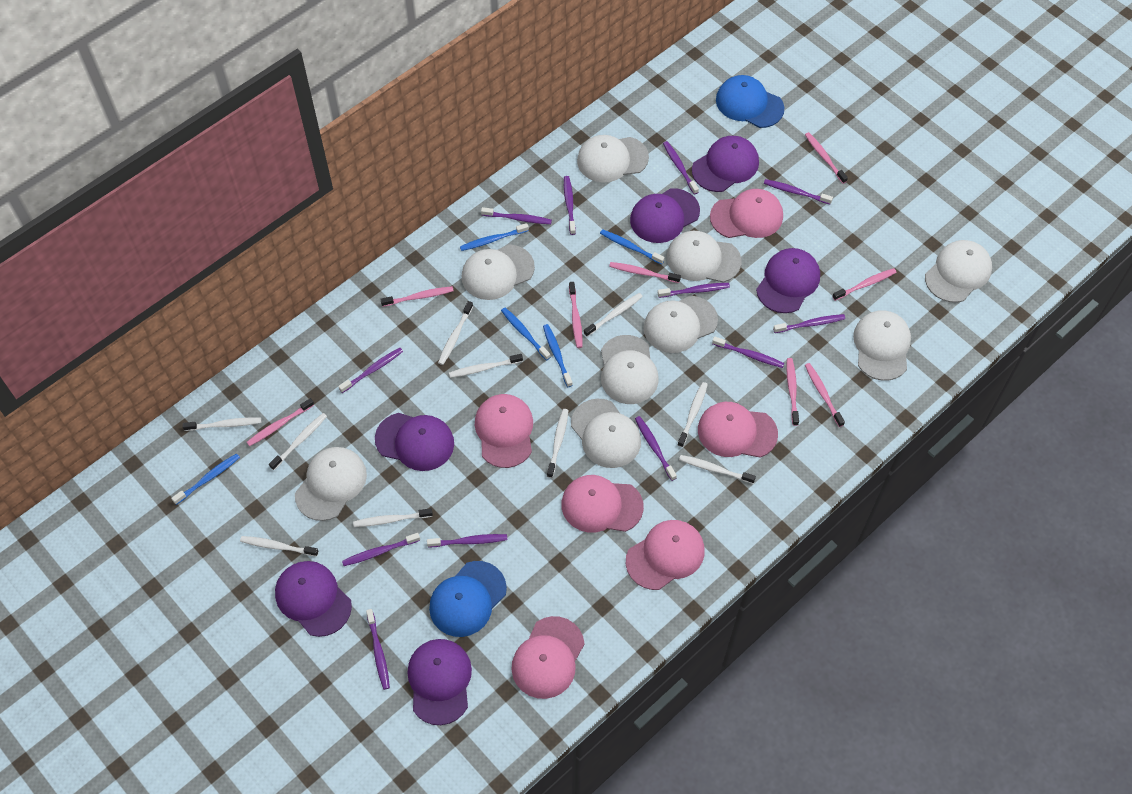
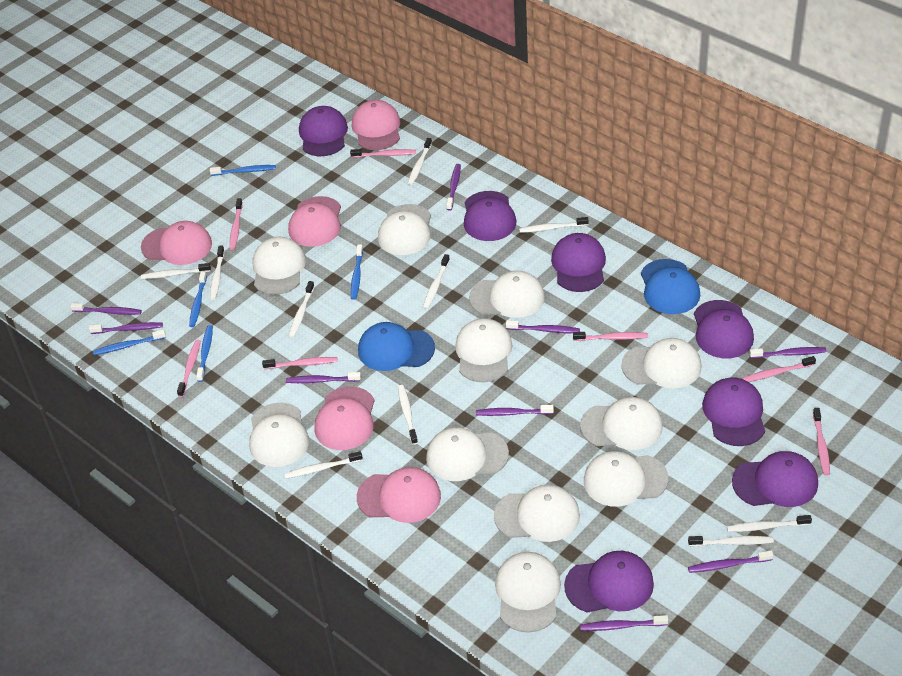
pink cap: [475,394,533,468] [512,616,585,699] [561,475,644,533] [626,520,705,590] [698,402,778,458] [710,189,783,238] = 6 -> [141,221,212,265] [288,196,341,247] [314,386,375,450] [352,100,400,150] [357,467,441,523] = 5
pink toothbrush: [247,398,314,446] [380,286,454,307] [569,282,583,348] [609,262,681,283] [786,358,799,426] [805,132,848,184] [805,363,845,427] [832,268,897,301] = 8 -> [177,340,201,397] [230,198,243,250] [262,357,338,369] [350,149,416,158] [573,332,648,341] [742,356,816,382] [813,408,830,476] = 7
purple cap: [275,561,352,637] [375,413,454,471] [407,639,472,725] [630,188,700,243] [692,136,759,192] [756,248,820,313] = 6 -> [299,106,348,156] [464,191,516,241] [551,233,606,292] [564,551,654,613] [694,300,754,358] [702,377,765,446] [732,451,818,507] = 7
purple toothbrush: [338,348,403,393] [342,533,420,566] [366,609,390,690] [427,534,507,547] [481,207,552,224] [564,176,576,235] [635,416,677,481] [658,283,730,298] [663,141,699,195] [712,336,784,368] [764,179,833,204] [773,314,845,333] = 12 -> [70,303,142,315] [89,322,163,334] [286,372,361,383] [447,164,461,211] [476,405,554,416] [506,320,580,333] [580,615,668,631] [688,550,773,573] [749,347,826,358] = 9
white cap: [295,447,367,521] [462,244,535,300] [571,399,641,468] [577,135,649,183] [601,335,659,404] [643,296,718,353] [667,231,742,283] [853,310,911,381] [925,240,992,303] = 9 -> [249,403,309,467] [252,237,306,295] [378,204,431,255] [426,427,509,481] [455,318,513,382] [469,271,545,318] [494,485,580,542] [495,552,561,633] [580,397,663,450] [584,451,669,507] [621,338,701,388] = 11

